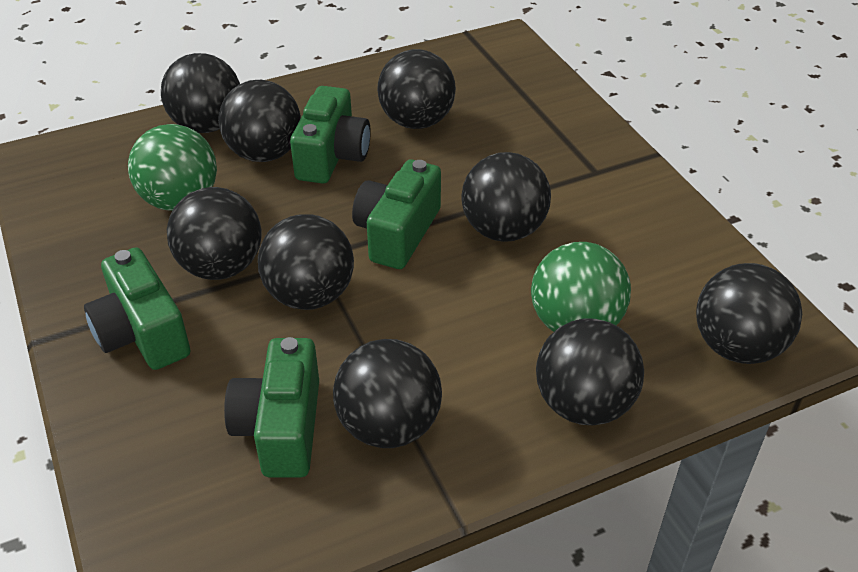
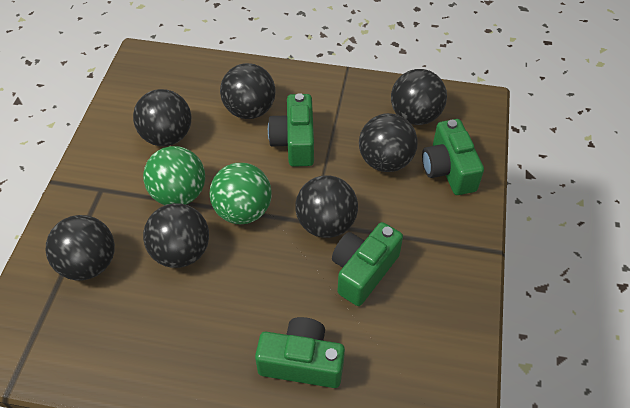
black ball: [161,53,240,133] [167,187,261,280] [218,80,301,162] [258,214,354,310] [333,339,442,448] [377,49,456,129] [461,152,551,242] [536,319,644,425] [696,263,802,364] = 9 -> [46,215,115,280] [133,89,191,146] [143,203,209,268] [220,63,276,119] [295,175,358,238] [359,113,418,172] [391,69,447,125] = 7

